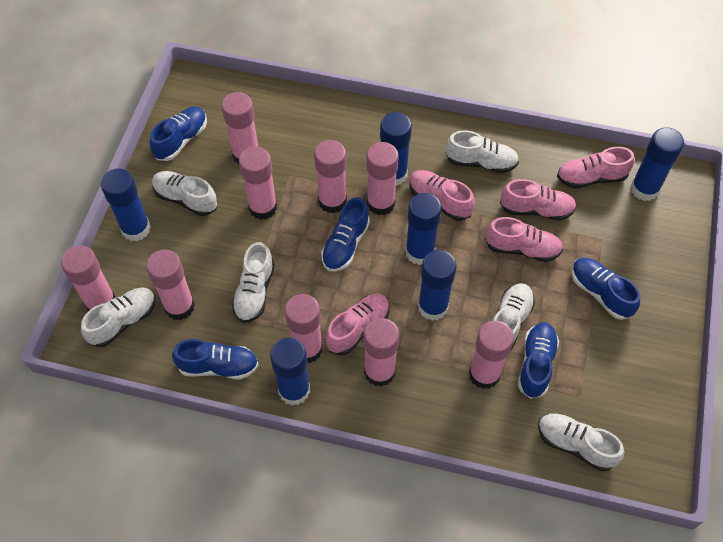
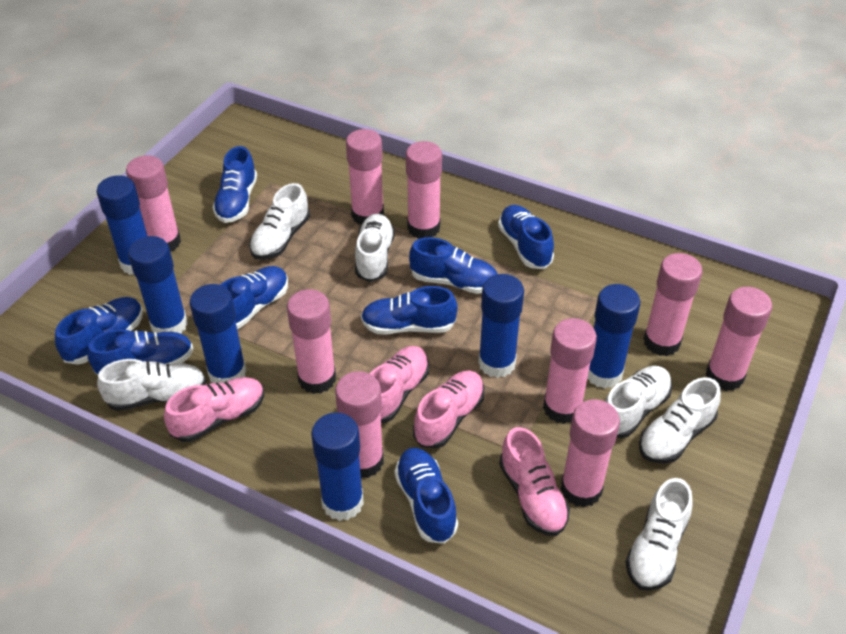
blue shoe: [150,107,207,161] [172,339,259,379] [321,197,370,272] [518,322,559,399] [572,258,640,320] = 5 -> [55,297,143,365] [87,329,193,375] [213,146,257,223] [220,266,288,329] [361,286,458,335] [394,448,458,544] [409,237,497,294] [498,205,554,269] = 8
pink shoe: [326,294,390,355] [409,170,475,221] [485,217,563,262] [500,179,576,220] [557,147,634,188] = 5 -> [164,377,264,442] [370,346,429,423] [413,371,485,449] [499,427,570,536] = 4

